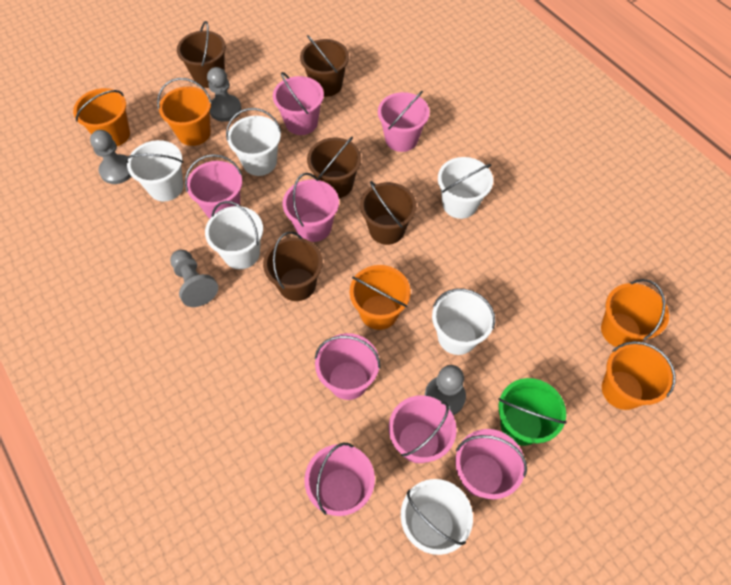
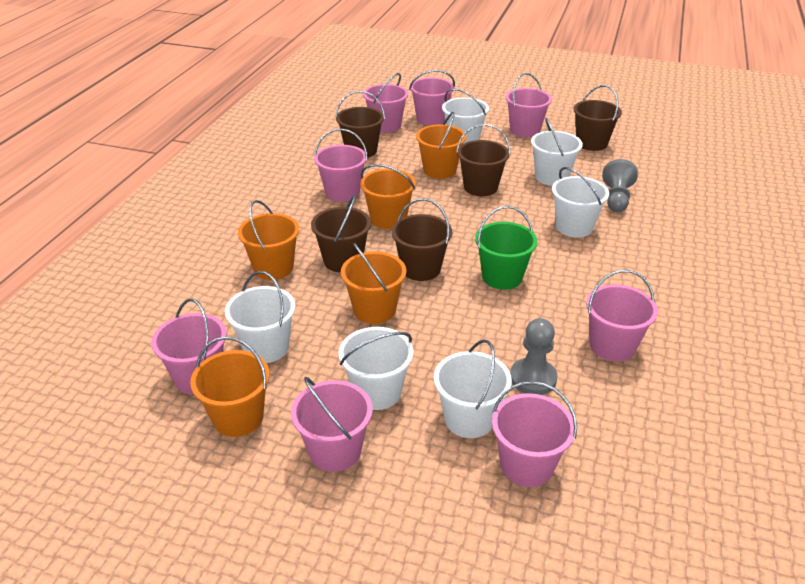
grey pawn: [90,130,131,184] [170,250,218,307] [207,67,242,122] [425,365,466,415] = 4 -> [510,318,557,395] [602,159,638,212] = 2

